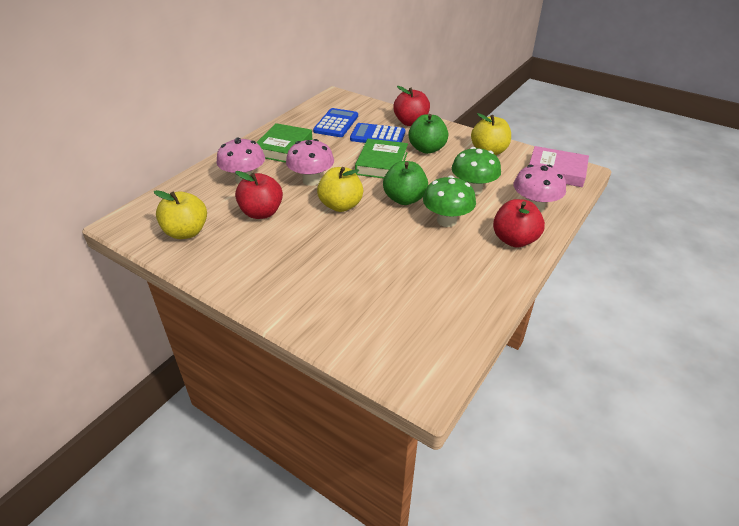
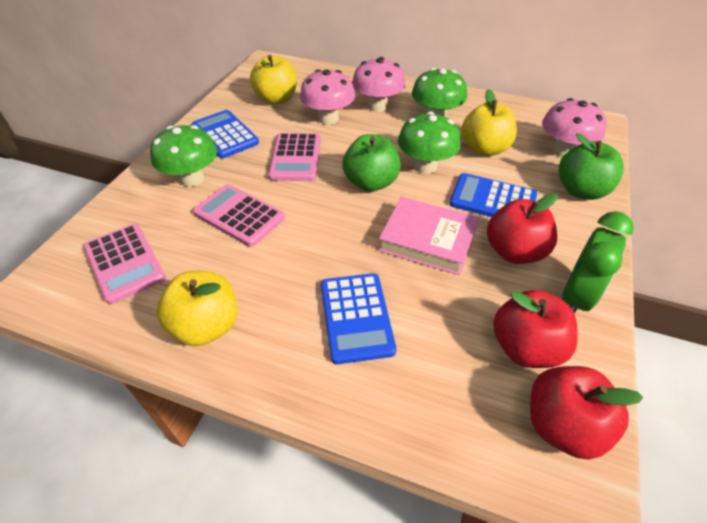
blue calculator: [313,108,358,137] [350,123,405,143] = 2 -> [191,110,259,158] [321,273,396,364] [449,173,537,217] = 3
green book: [256,123,312,163] [355,139,408,179] = 2 -> none = 0
green clock: none = 0 -> [562,211,634,314] = 1
green mushroom: [423,176,476,227] [452,147,501,195] = 2 -> [150,125,217,187] [398,112,461,174] [412,68,467,117] = 3
pink calculator: none = 0 -> [83,224,166,304] [193,184,285,247] [268,133,321,181] = 3

